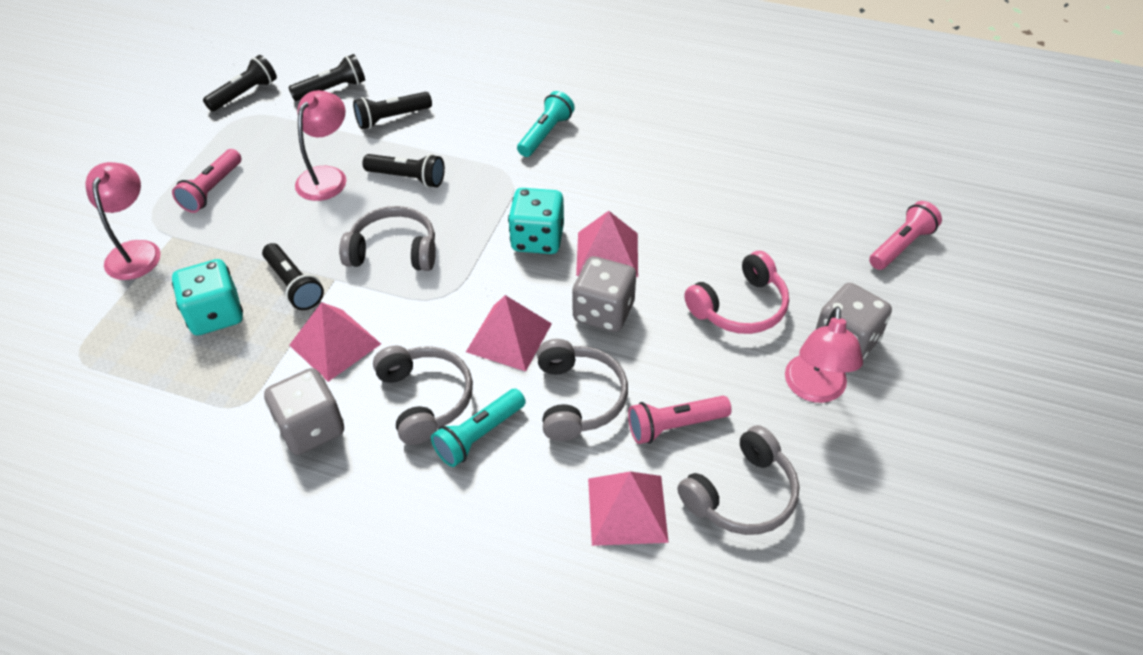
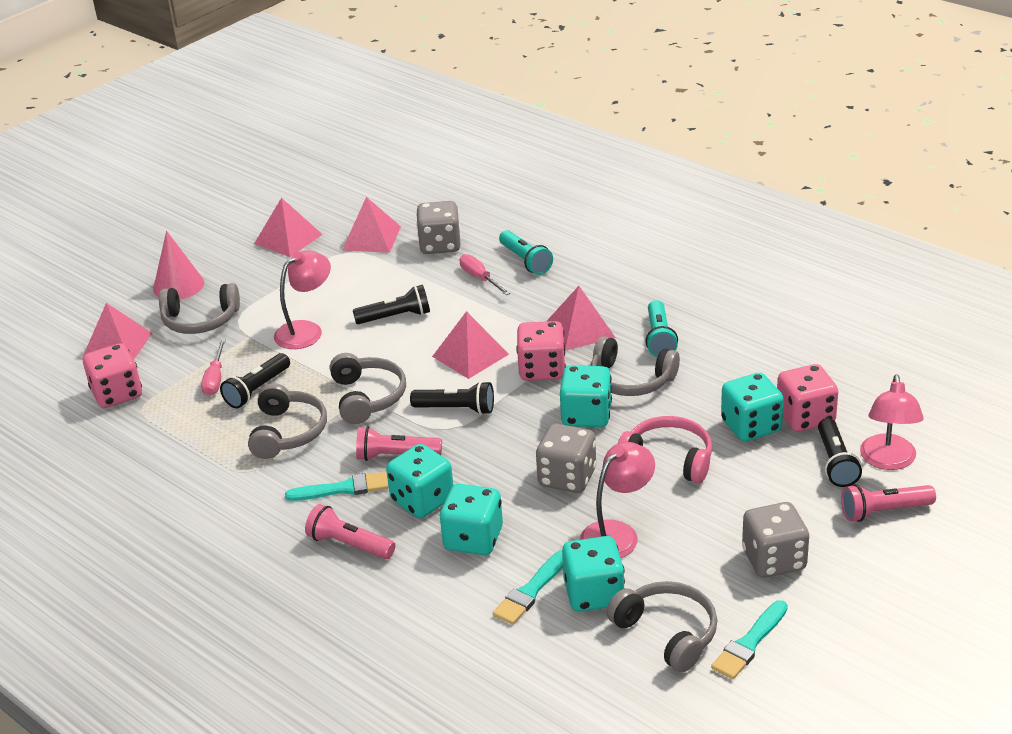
black flashlight: [203,55,277,112] [262,243,324,310] [288,54,365,101] [353,92,432,129] [363,154,445,188] = 5 -> [220,353,290,408] [353,285,430,324] [410,381,494,415] [818,418,862,487] = 4
grey headphones: [339,206,436,271] [373,346,473,445] [537,339,628,441] [677,425,799,535] = 4 -> [159,283,240,334] [248,383,327,459] [330,353,406,424] [591,336,680,396] [606,581,717,672] = 5
pink cone: none = 0 -> [153,231,204,300] = 1
pink dice: none = 0 -> [83,343,142,408] [516,321,566,381] [777,364,838,432] = 3
pink pyramid: [289,302,381,382] [466,295,552,371] [576,211,638,277] [588,471,669,546] = 4 -> [82,303,152,360] [254,198,323,257] [342,197,401,253] [432,311,509,379] [546,286,616,351] = 5
pink screwdriver: none = 0 -> [201,339,226,396] [460,254,510,295] = 2
turquoise brush: none = 0 -> [285,472,388,501] [493,550,563,625] [711,600,788,679] = 3
turquoise dice: [172,259,243,335] [508,188,564,254] = 2 -> [386,444,453,518] [440,484,503,555] [560,365,612,427] [562,536,625,612] [721,373,784,441] = 5

